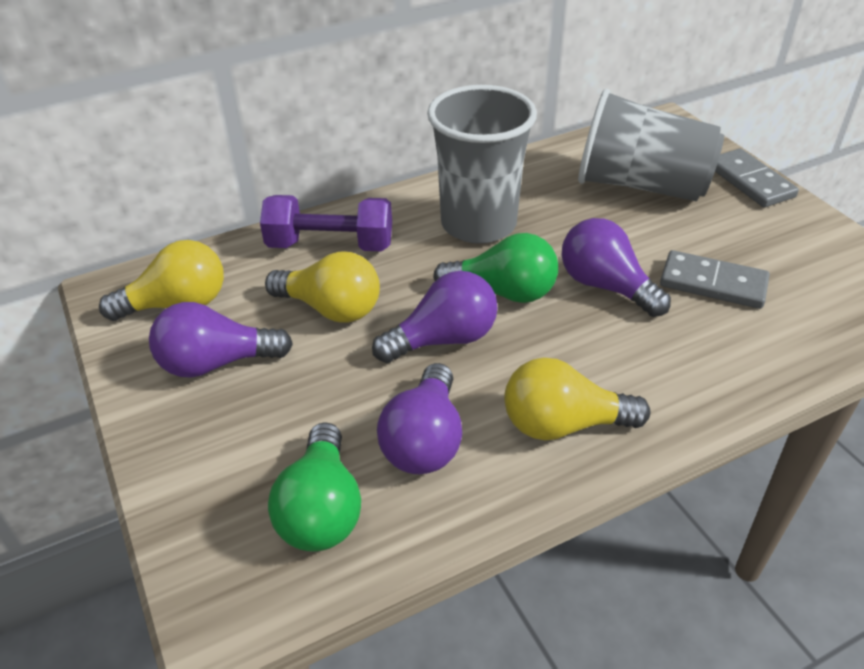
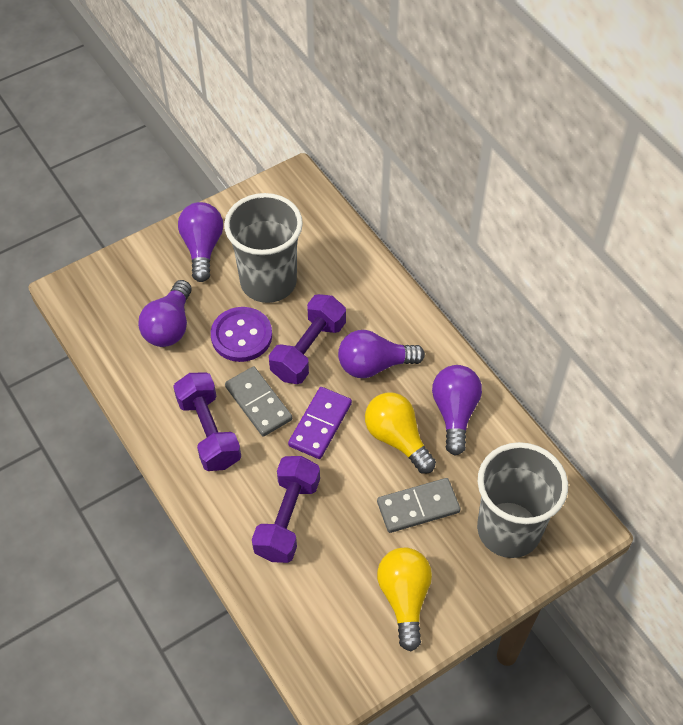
green light bulb: [268,422,361,552] [433,233,558,303] = 2 -> none = 0
purple button: none = 0 -> [211,307,272,362] = 1
purple domino: none = 0 -> [288,387,352,459] = 1
purple dumbbell: [260,195,392,251] = 1 -> [173,372,241,471] [252,456,320,563] [269,294,346,384] = 3
yellow light bulb: [99,240,224,321] [265,251,380,323] [504,358,650,441] = 3 -> [365,393,436,474] [377,548,432,652] = 2

